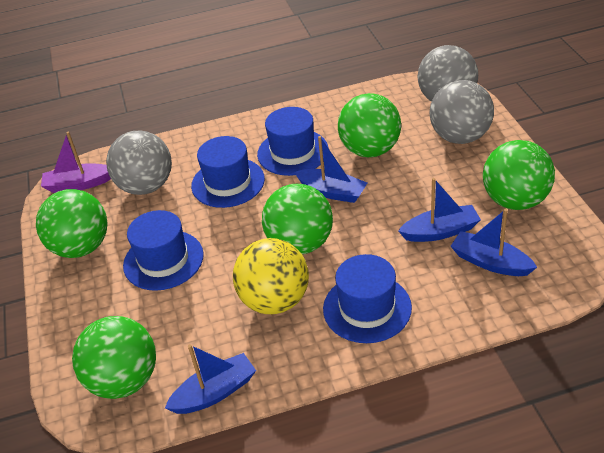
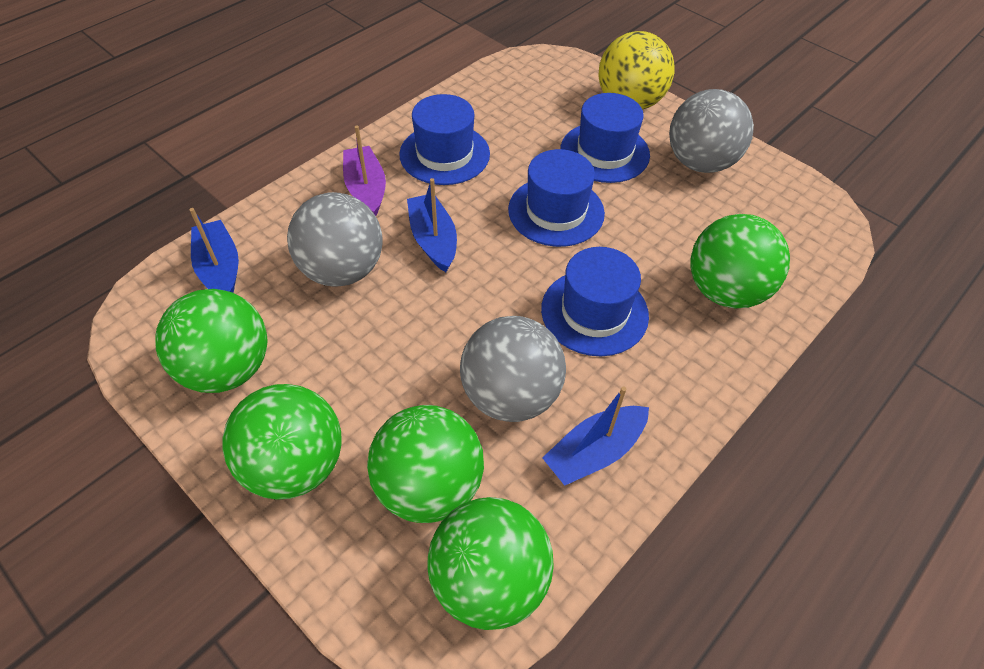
blue boat: [165,344,256,414] [294,136,367,203] [398,178,481,242] [451,209,537,276] = 4 -> [189,208,239,293] [407,178,457,272] [542,386,649,486] = 3

